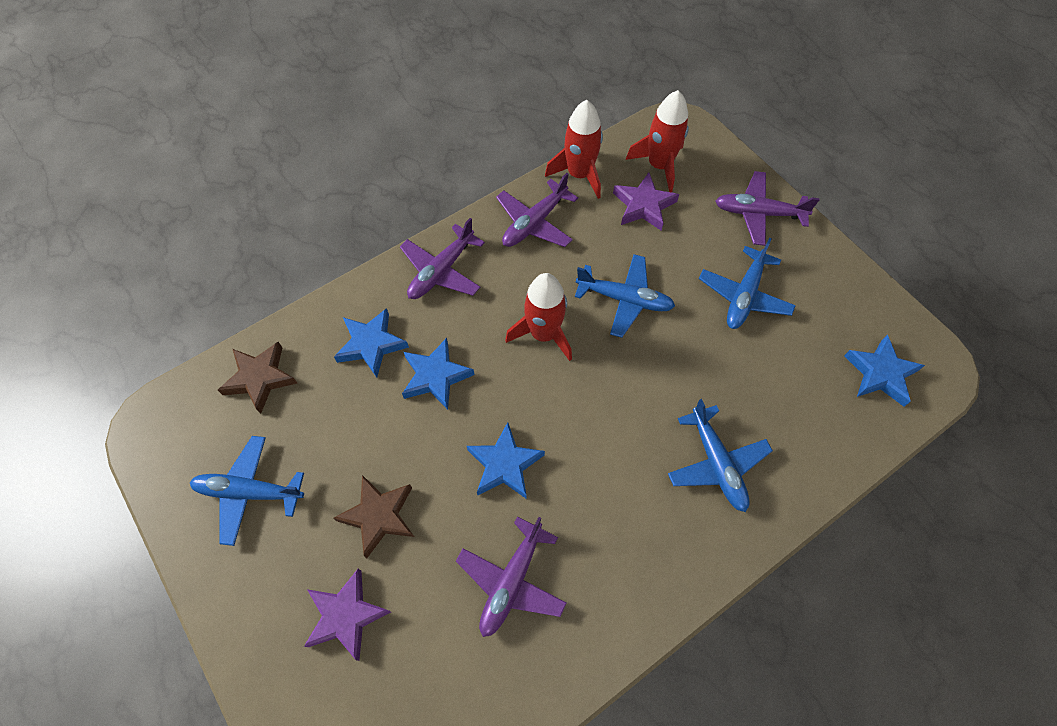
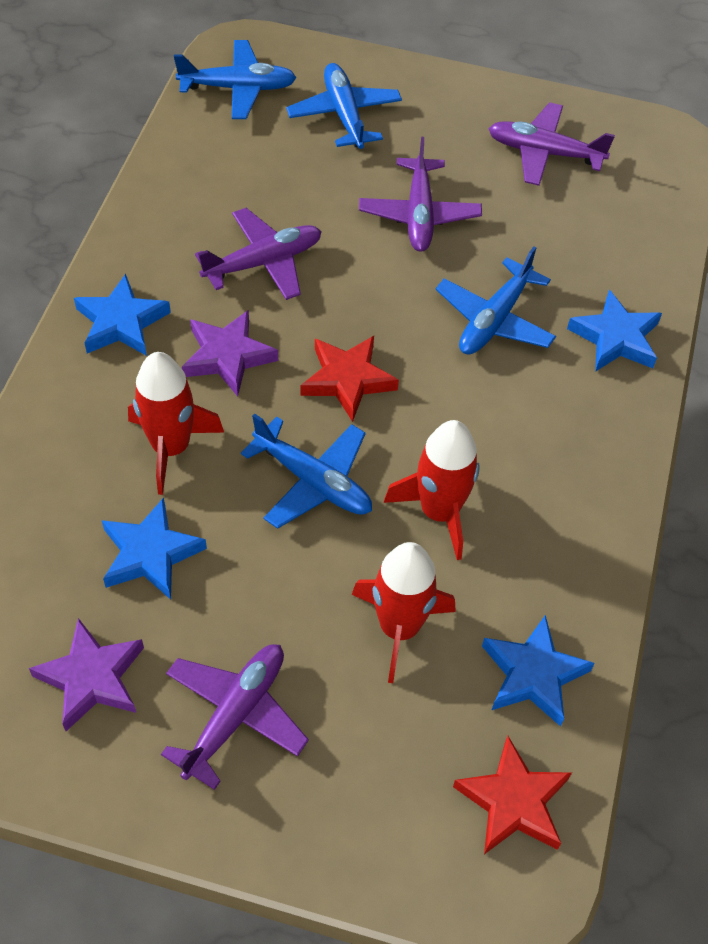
brown star: [218,342,297,414] [333,475,414,558] = 2 -> none = 0
red star: none = 0 -> [301,336,399,422] [453,736,572,854] = 2

